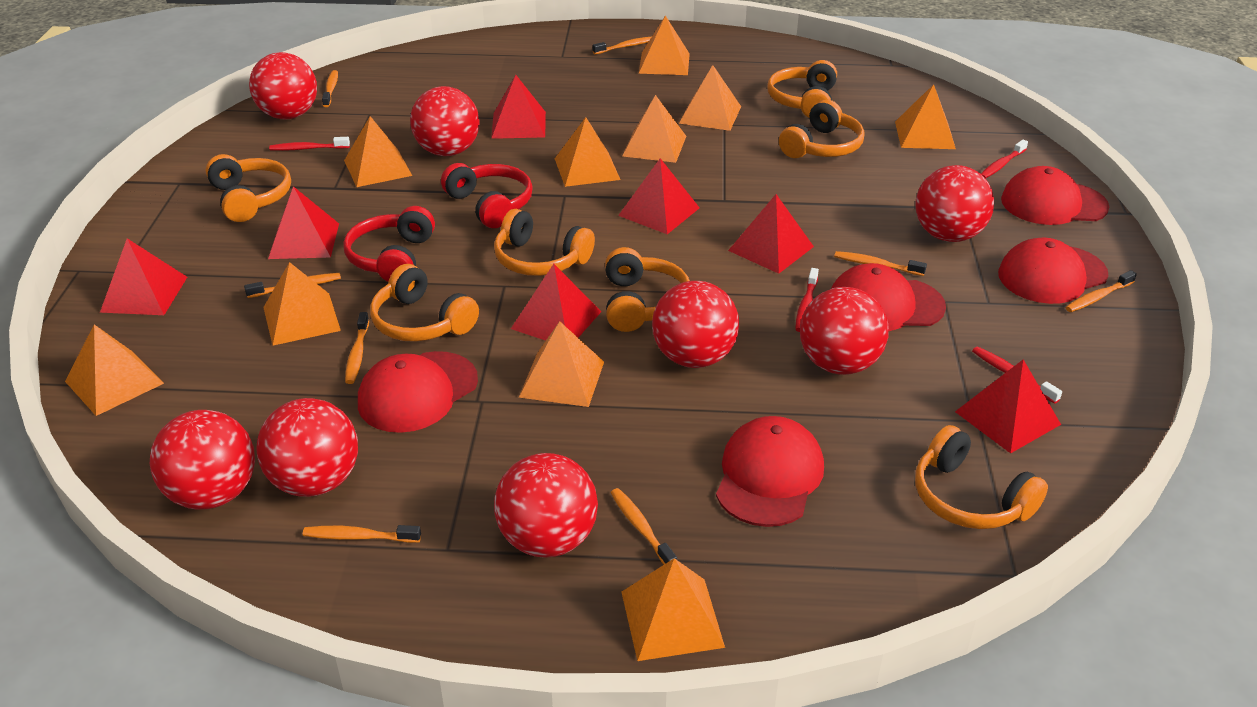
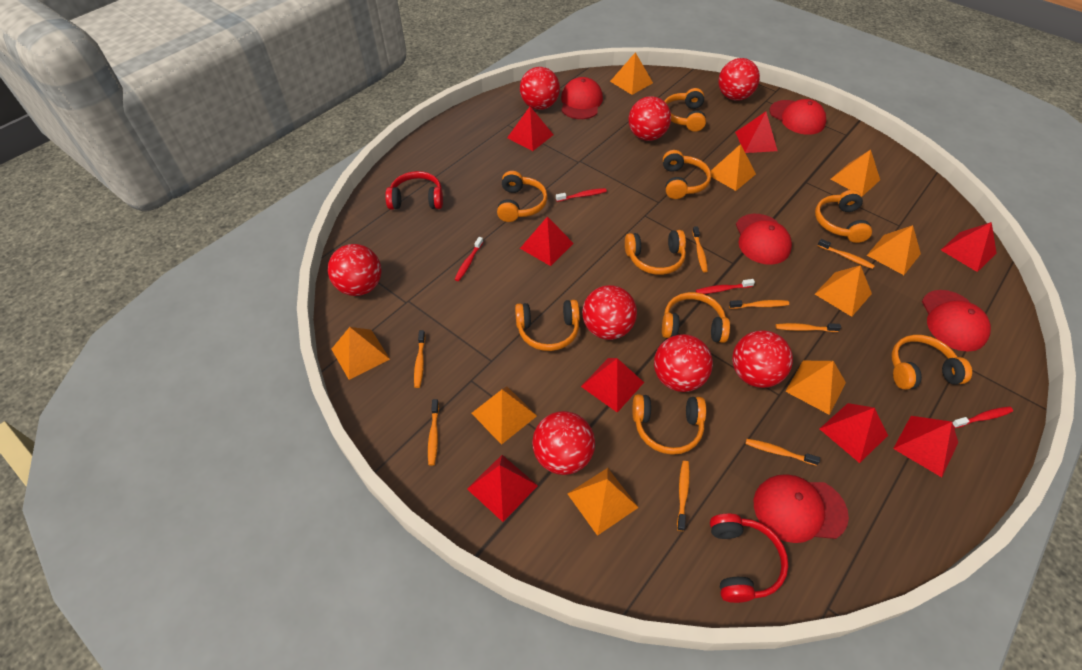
orange headphones: [206,154,291,222] [370,264,479,342] [494,209,595,276] [605,247,690,332] [768,60,837,118] [779,100,865,158] [915,425,1048,529] = 7 -> [497,171,548,222] [515,300,580,351] [625,230,686,275] [632,394,706,455] [662,292,730,343] [663,150,711,199] [664,88,706,132] [815,190,872,243] [891,335,972,390] = 9
orange pyramid: [65,324,164,416] [263,262,341,346] [344,116,412,187] [519,321,604,407] [555,117,620,187] [621,558,725,661] [622,95,686,163] [639,15,690,75] [679,65,741,131] [895,84,956,149] = 10 -> [331,327,390,380] [471,386,537,445] [568,468,639,536] [610,52,653,95] [711,144,756,191] [785,361,846,415] [815,265,872,317] [831,150,880,196] [867,225,921,275] = 9
red pyramid: [100,238,187,315] [268,186,339,259] [491,75,546,139] [511,264,601,341] [618,158,700,234] [728,194,814,274] [955,359,1061,453] = 7 -> [467,455,538,522] [507,107,554,151] [520,216,574,266] [581,358,644,413] [735,112,778,153] [820,403,888,463] [893,416,958,477] [941,222,997,272] = 8

